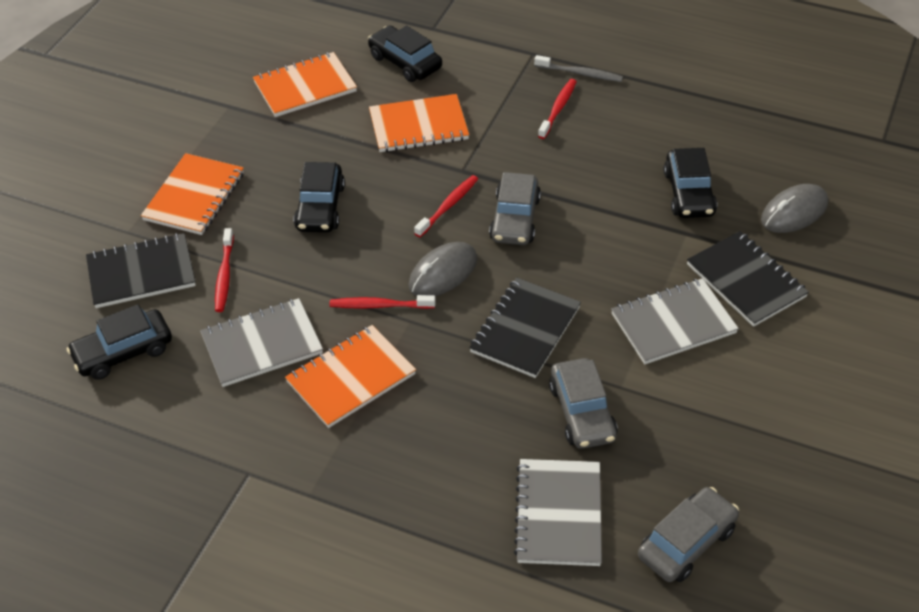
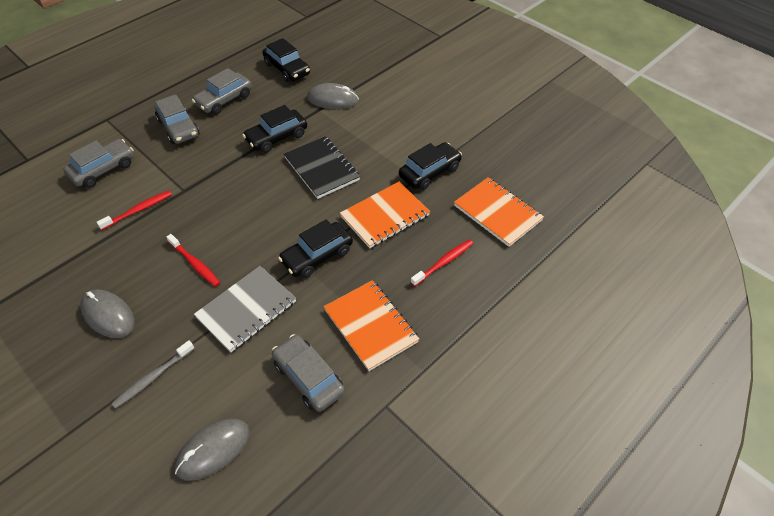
black notebook: [86,233,196,308] [469,278,581,378] [687,231,809,327] = 3 -> [284,136,360,199] = 1
grey car: [489,172,541,245] [549,358,618,449] [638,487,739,582] = 3 -> [63,139,134,188] [155,94,199,144] [192,68,252,115] [272,334,345,412] = 4
grey mouse: [408,242,477,296] [761,184,828,233] = 2 -> [80,290,135,338] [174,419,250,481] [307,83,359,109] = 3
grey notebook: [200,298,323,387] [514,459,602,566] [611,278,739,364] = 3 -> [194,266,296,352] = 1
orange notebook: [141,153,244,235] [253,52,357,117] [285,325,416,428] [369,94,469,152] = 4 -> [324,280,419,371] [340,182,430,248] [454,177,544,247] = 3
red toothbrush: [215,228,234,312] [330,295,436,309] [414,175,478,237] [538,79,577,139] = 4 -> [97,191,172,230] [166,234,220,287] [411,240,473,287] = 3

